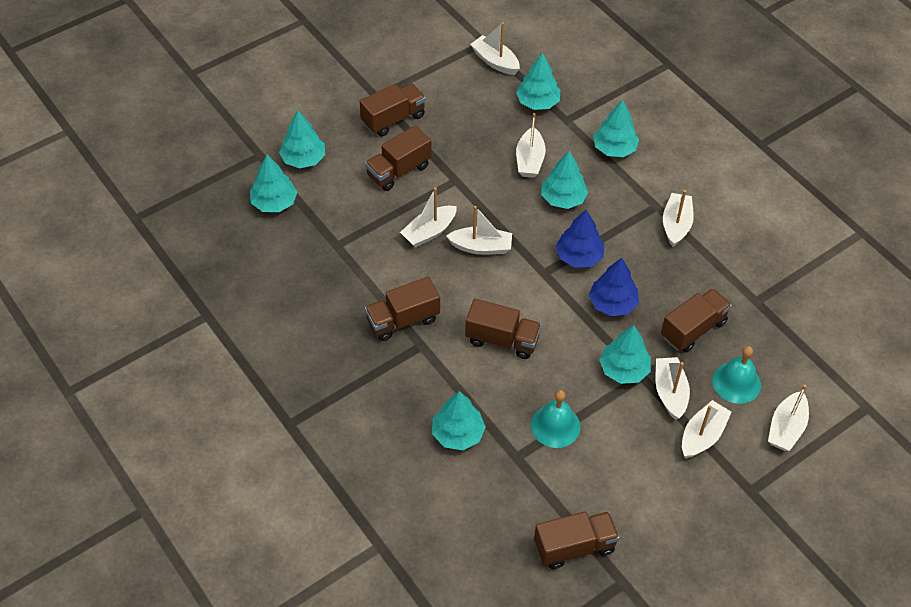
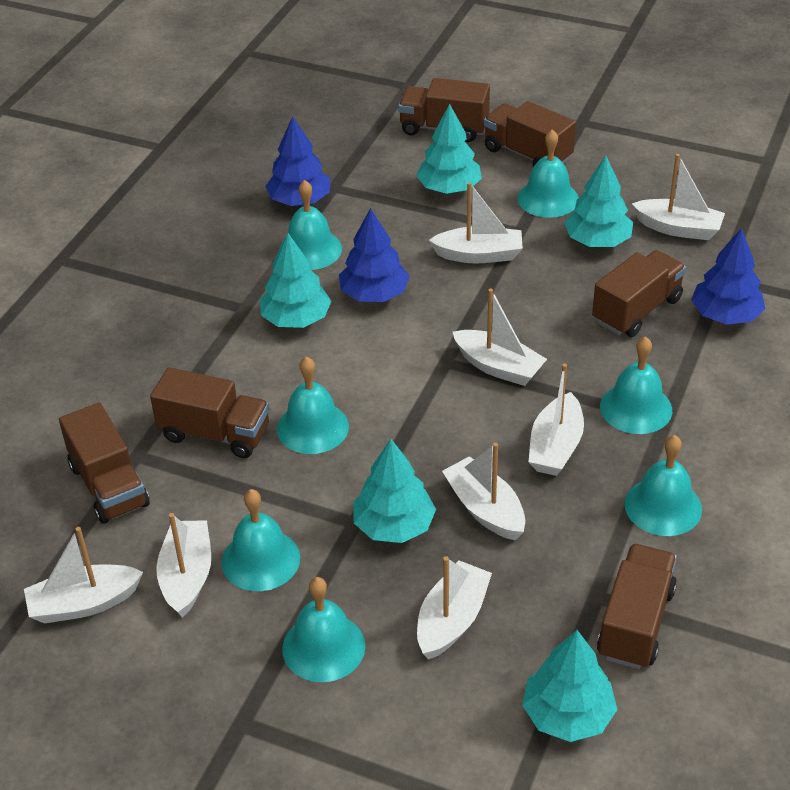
blue tree: [556,210,604,268] [589,258,639,316] = 2 -> [265,116,331,206] [339,208,410,302] [691,228,765,325] = 3
turquoise bell: [531,390,581,448] [712,346,761,404] = 2 -> [222,489,300,591] [277,356,349,454] [279,180,342,270] [282,577,365,682] [517,129,579,218] [600,336,672,434] [625,435,702,536] = 7
turquoise tree: [250,155,297,212] [279,110,325,169] [432,391,486,450] [516,52,560,110] [541,150,588,209] [593,100,639,157] [599,325,651,384] = 7 -> [260,233,331,328] [354,439,436,543] [416,104,482,194] [522,630,618,742] [565,156,633,247] = 5

